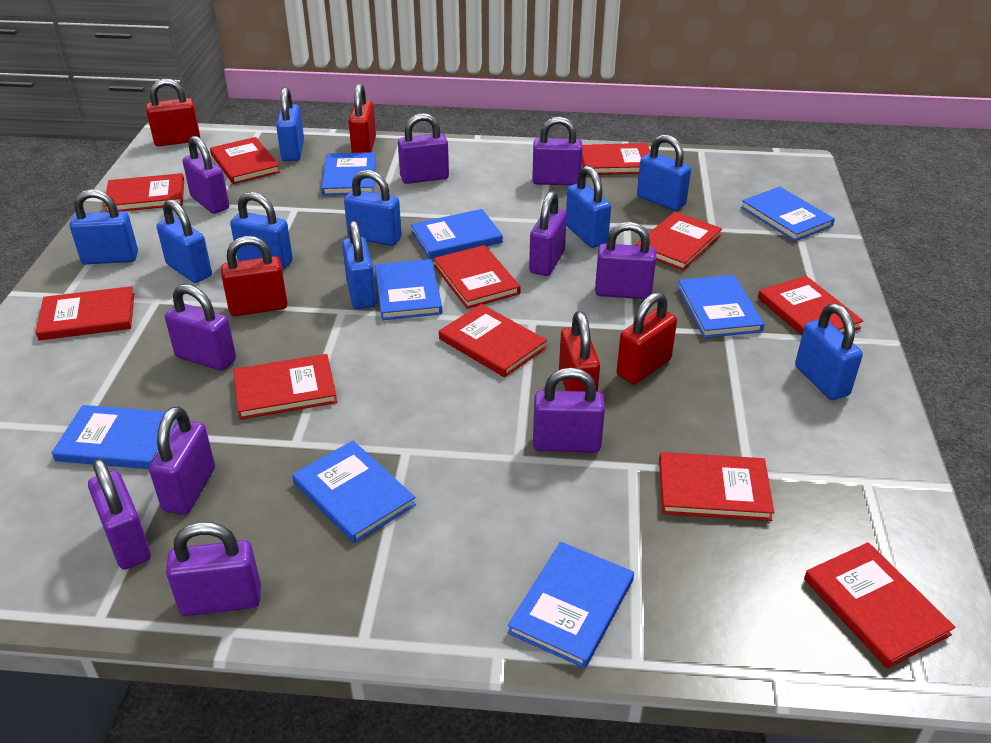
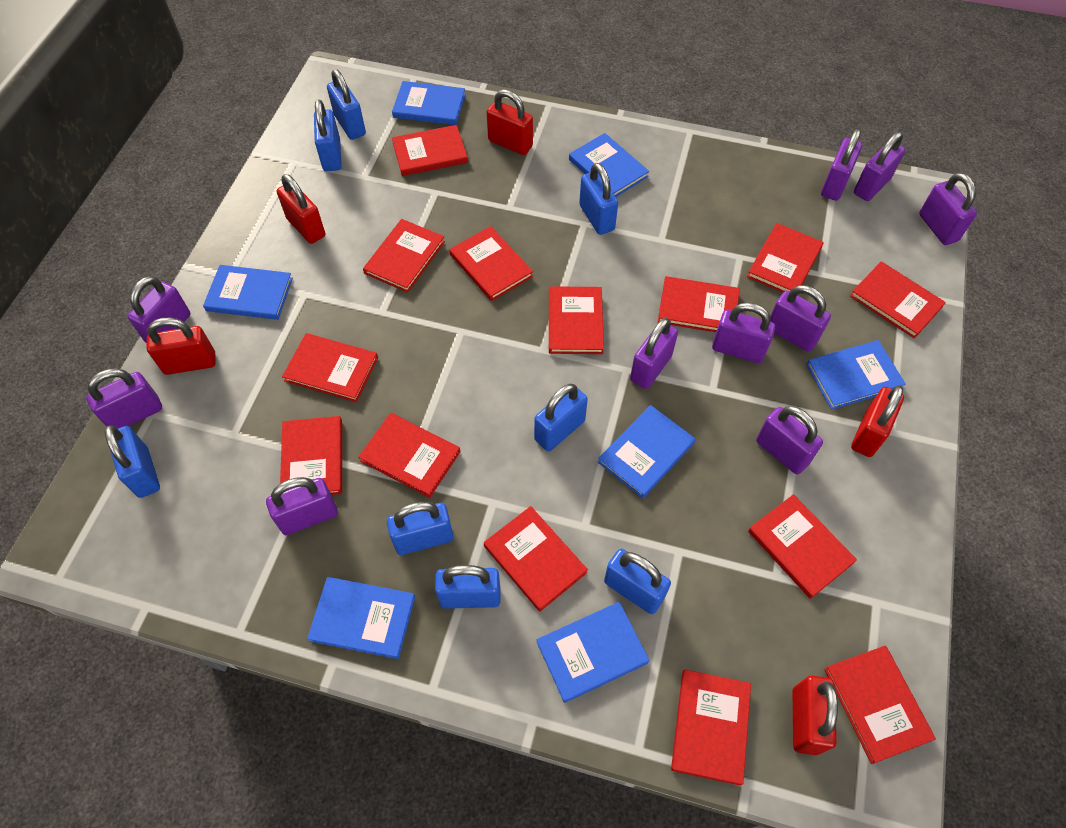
blue book: [52,405,178,469] [292,441,416,543] [321,152,376,195] [375,259,442,320] [411,209,503,259] [507,542,634,668] [677,275,764,338] [741,187,835,241] = 8 -> [203,265,293,320] [307,577,415,659] [392,81,465,125] [537,602,649,703] [569,133,649,197] [598,405,695,498] [806,340,906,410] = 7
blue padlock: [70,189,138,264] [157,199,212,283] [230,192,293,270] [276,87,304,161] [342,221,376,309] [344,170,402,246] [566,166,611,248] [637,134,691,211] [795,304,863,400] = 9 -> [104,425,160,498] [314,99,342,171] [327,69,366,140] [387,502,453,555] [435,565,500,609] [534,384,588,451] [579,163,618,235] [604,549,671,614] = 8
red book: [36,286,134,341] [103,173,184,212] [210,137,280,184] [233,354,337,420] [433,245,521,309] [439,304,547,377] [582,143,650,175] [636,212,722,271] [659,452,774,521] [758,276,863,335] [804,542,955,669] = 11 -> [280,416,342,495] [282,333,378,402] [358,413,460,498] [363,219,445,293] [392,125,468,176] [449,226,533,301] [484,506,588,612] [549,286,604,354] [658,276,740,332] [671,670,751,786] [747,223,824,292] [748,494,857,599] [825,646,936,764] [850,261,946,339] = 14

